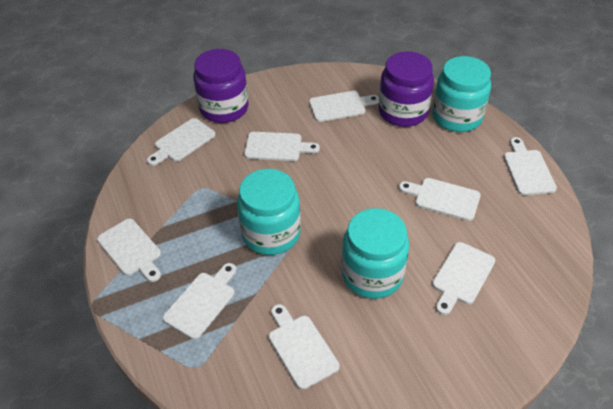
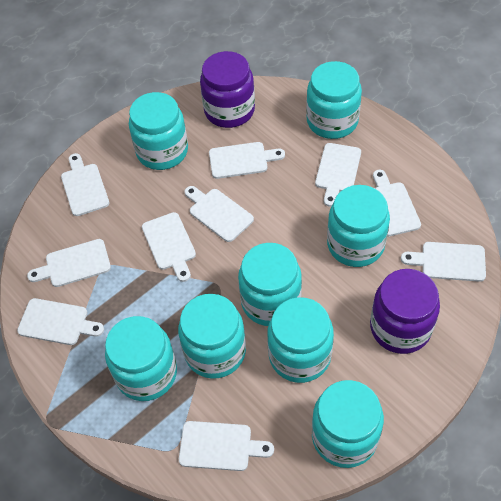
turquoise jar: [237,169,301,255] [342,208,409,299] [432,56,491,132] = 3 -> [105,316,177,401] [129,92,188,170] [178,294,246,379] [238,243,302,326] [267,297,334,383] [306,61,362,139] [312,380,384,468] [327,185,390,267] = 8
white cutting board: [97,219,161,282] [147,118,215,166] [163,263,236,339] [244,132,320,161] [269,304,340,390] [309,91,379,122] [399,178,481,221] [432,242,495,315] [504,137,557,195] = 9 -> [17,298,104,345] [27,239,111,287] [61,153,109,216] [142,212,196,282] [179,421,274,471] [184,186,254,242] [209,142,285,179] [315,143,361,207] [373,170,421,236] [401,242,486,282] = 10

